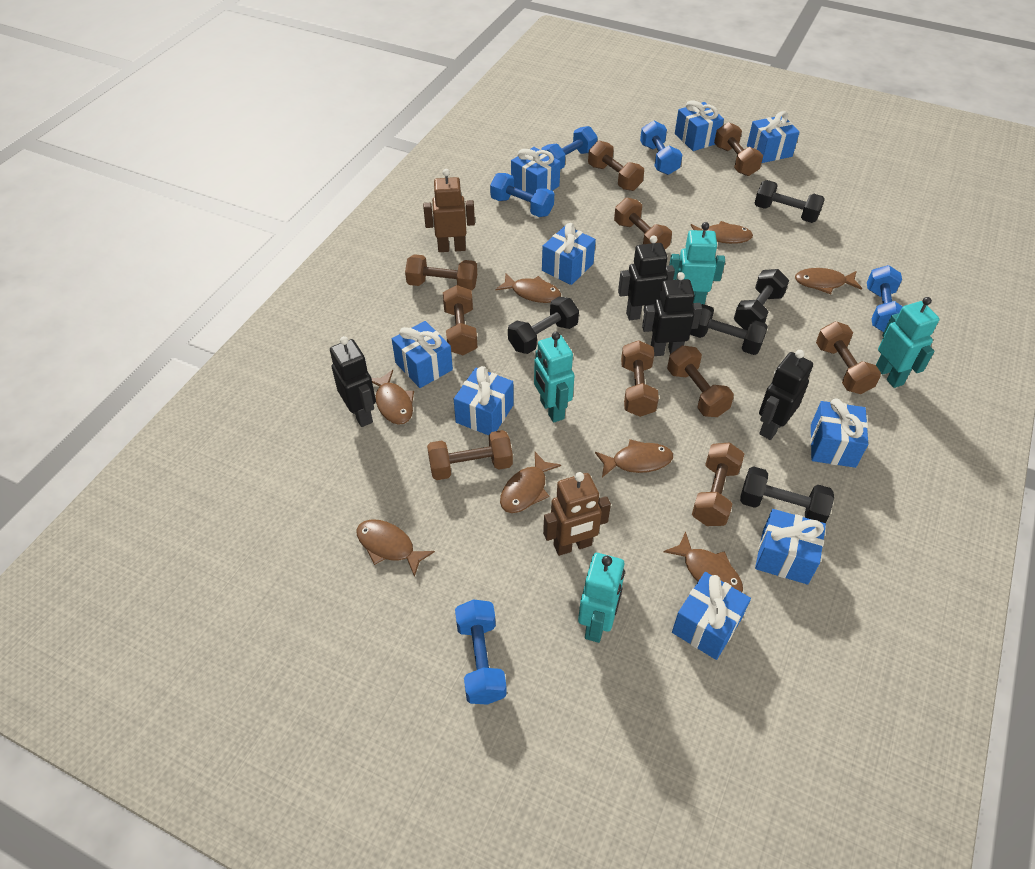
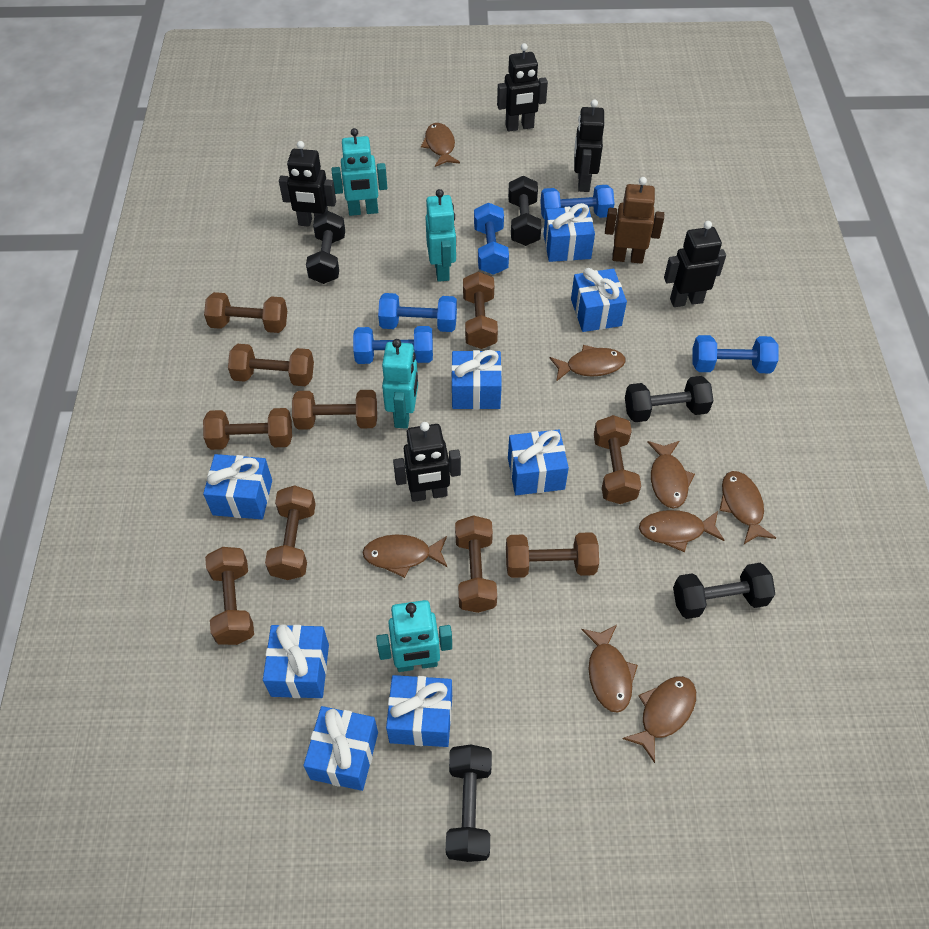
black robot: [330,336,376,427] [618,235,675,320] [642,272,702,356] [759,350,813,440] = 4 -> [279,141,336,227] [393,422,461,502] [497,43,548,132] [574,99,604,192] [664,221,726,307] = 5
blue gift: [392,321,453,388] [454,366,513,435] [511,147,561,195] [542,223,596,285] [672,572,751,660] [675,100,724,151] [747,111,800,163] [755,509,826,584] [810,398,868,468] = 9 -> [203,454,272,519] [263,624,329,698] [303,706,378,791] [386,675,452,747] [451,350,502,410] [508,429,569,495] [543,203,595,262] [571,268,627,332] = 8
brown robot: [423,169,475,252] [543,472,611,556] = 2 -> [605,177,664,264] = 1

